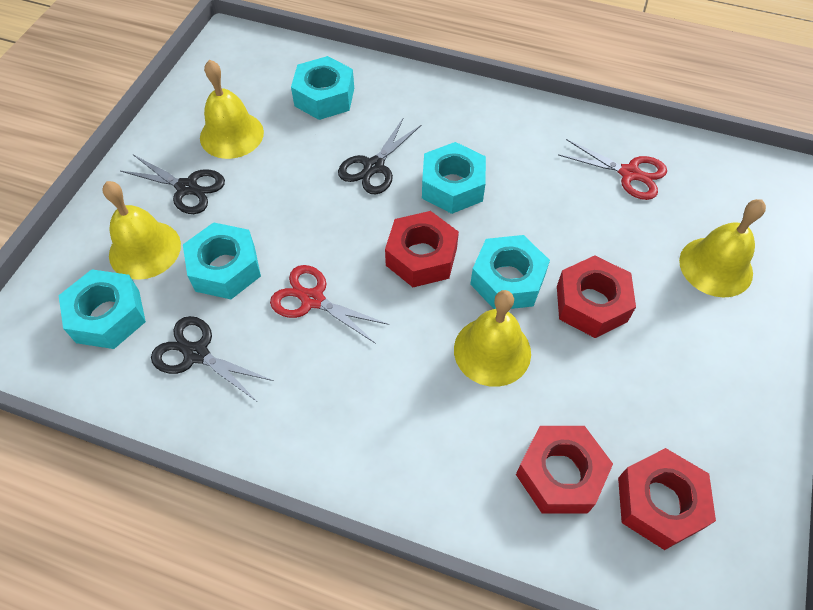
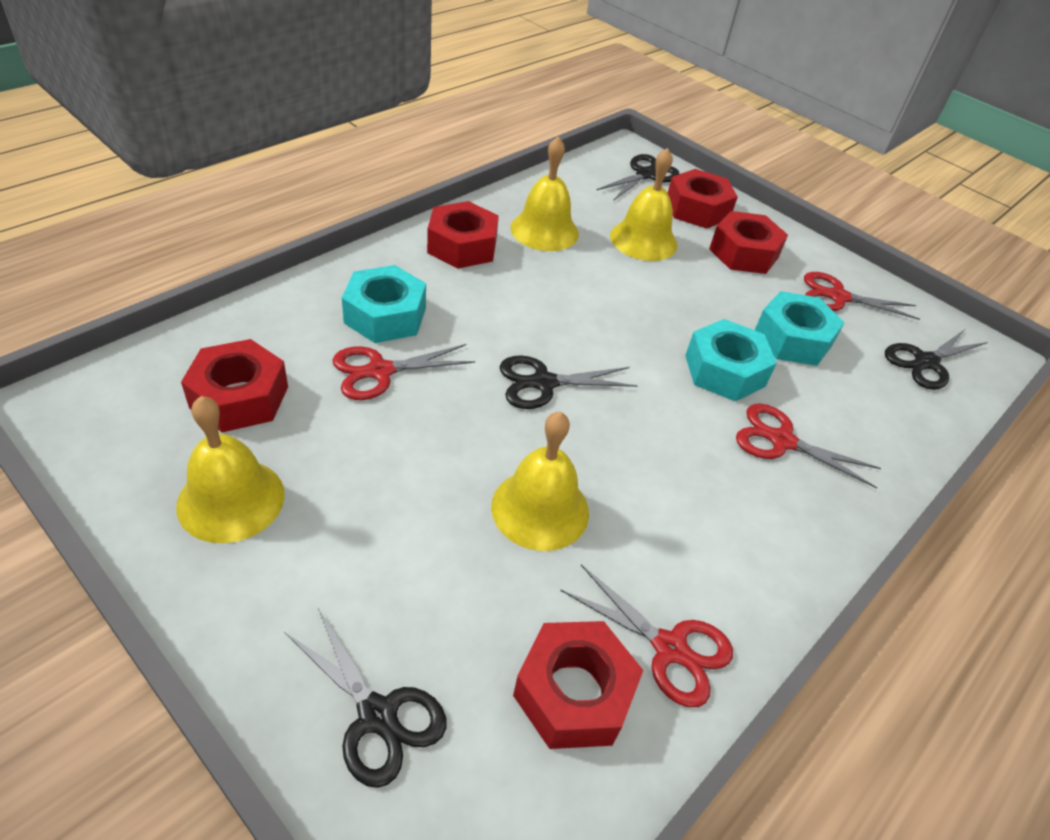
black scissors: [120,155,225,214] [151,316,274,401] [338,119,422,194] = 3 -> [284,608,446,788] [499,355,638,409] [596,154,679,201] [885,329,988,390] = 4
red nut: [385,211,459,287] [516,426,613,514] [557,256,636,338] [618,448,716,550] = 4 -> [181,339,288,432] [427,201,499,269] [513,621,643,749] [668,169,738,228] [709,211,788,274] = 5
red scissors: [270,265,389,344] [558,139,667,200] = 2 -> [332,344,475,400] [560,565,733,707] [736,403,881,489] [804,272,920,320] = 4
turquoise nut: [59,269,146,349] [183,222,261,299] [291,56,354,120] [422,142,486,214] [470,235,550,309] = 5 -> [342,265,426,343] [685,319,777,401] [755,291,844,366] = 3

